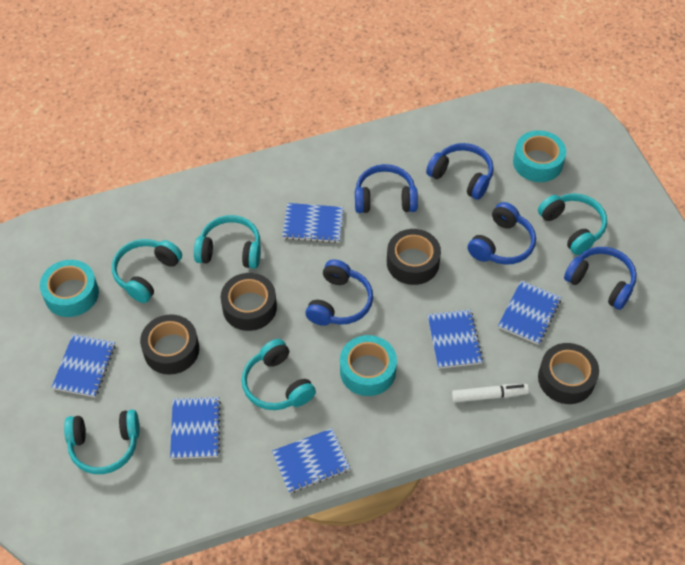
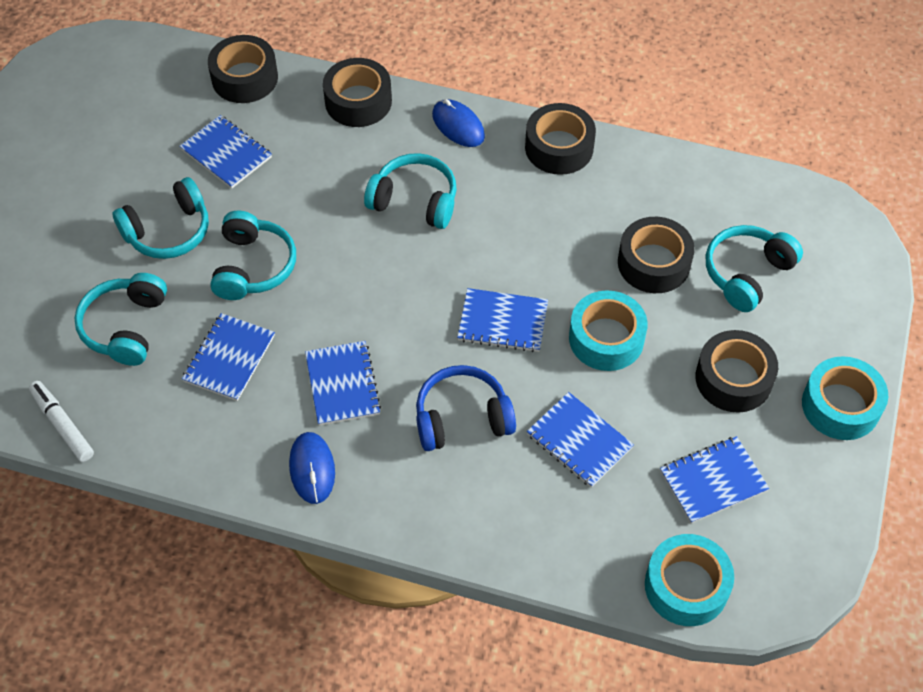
black tape: [140,314,199,375] [221,273,277,331] [387,229,441,285] [538,343,599,404] = 4 -> [208,35,278,103] [323,58,392,127] [525,103,596,175] [618,217,695,293] [696,330,778,413] = 5
blue headphones: [305,259,373,326] [355,164,418,213] [426,143,494,200] [468,202,536,265] [564,247,637,310] = 5 -> [416,365,516,451] = 1
blue mouse: none = 0 -> [289,432,335,504] [432,99,485,147] = 2

